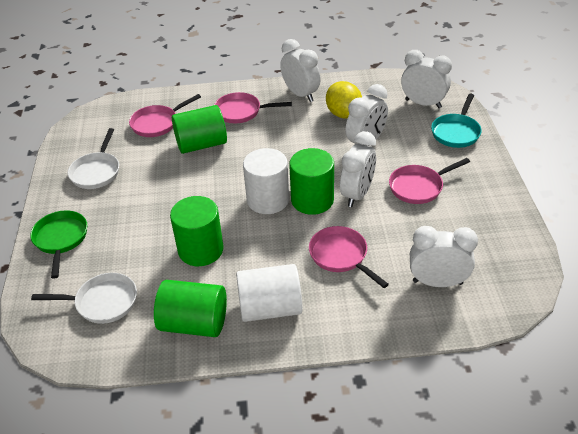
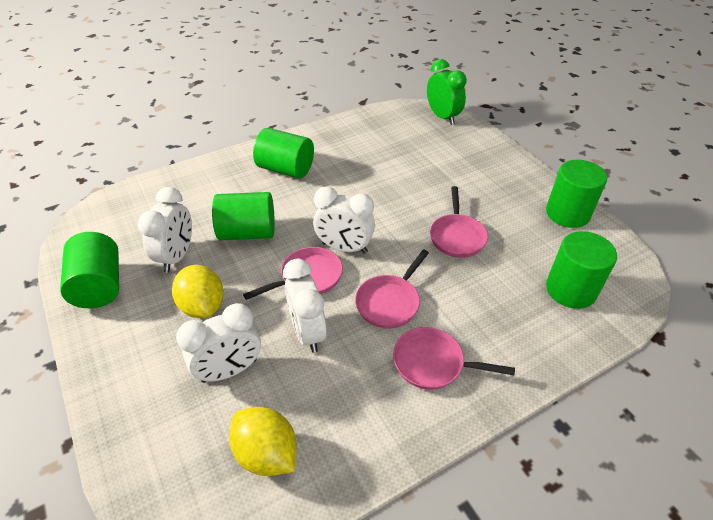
green clock: none = 0 -> [427,59,467,125] = 1
green cylinder: [154,280,227,337] [170,196,224,266] [172,105,227,154] [289,148,334,215] = 4 -> [60,232,119,308] [212,192,275,240] [253,128,314,178] [546,160,607,228] [546,231,617,309] = 5
green pan: [30,210,87,279] = 1 -> none = 0
turquoise pan: [431,94,482,148] = 1 -> none = 0
white clock: [280,39,321,102] [340,131,376,207] [346,84,388,146] [401,50,452,108] [410,226,478,287] = 5 -> [138,187,192,273] [176,303,261,383] [283,259,327,353] [313,186,375,254] = 4
white cylinder: [236,264,303,322] [243,148,289,214] = 2 -> none = 0
white pan: [31,273,137,324] [68,128,119,189] = 2 -> none = 0
yellow lemon: [326,81,362,119] = 1 -> [172,265,224,318] [229,407,297,476] = 2

